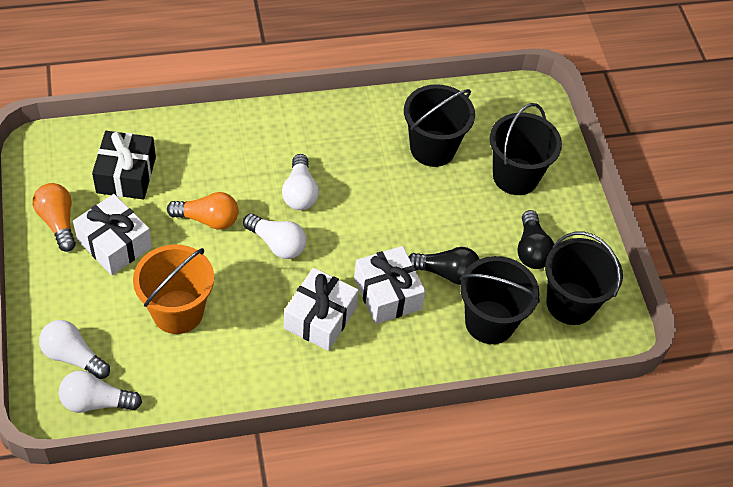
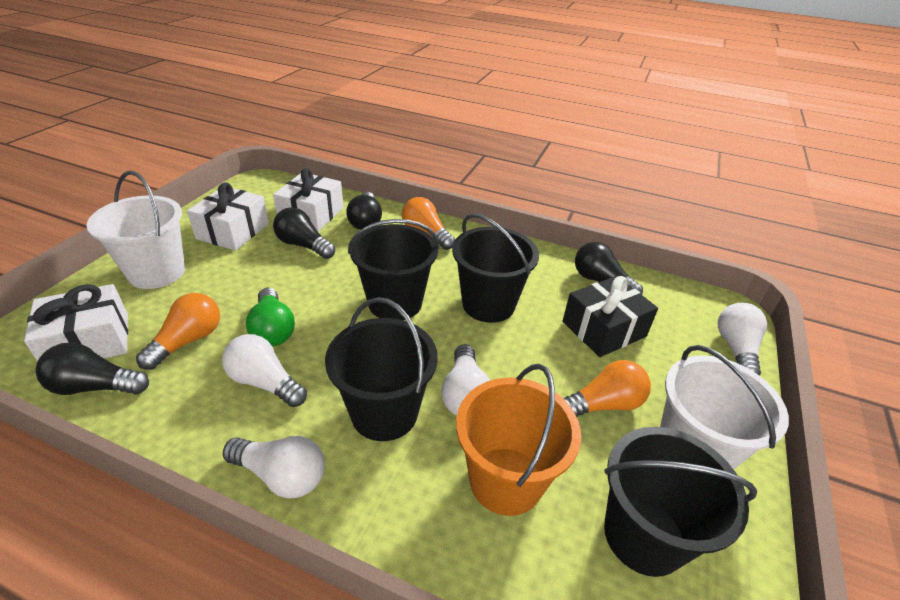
black light bulb: [408,247,479,285] [517,210,554,269] = 2 -> [36,343,149,395] [273,207,335,259] [346,192,382,230] [575,242,643,295] = 4
green light bulb: none = 0 -> [246,288,295,346] = 1
orange light bulb: [33,183,76,252] [167,192,239,230] = 2 -> [136,293,220,370] [402,197,455,250] [563,360,651,417] = 3
white bucket: none = 0 -> [86,171,185,289] [660,345,789,469] = 2

